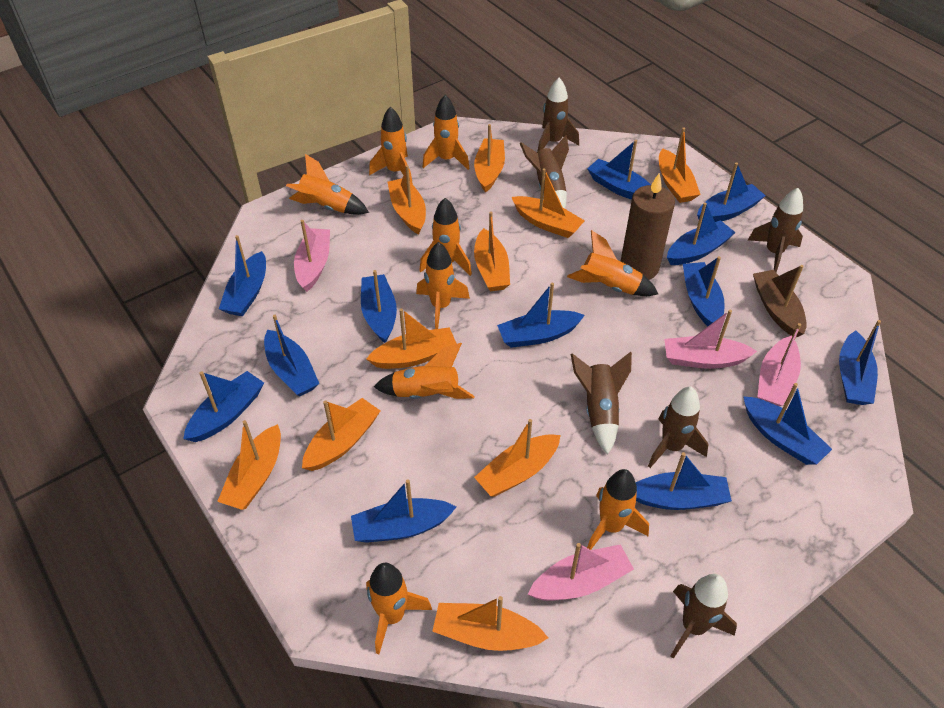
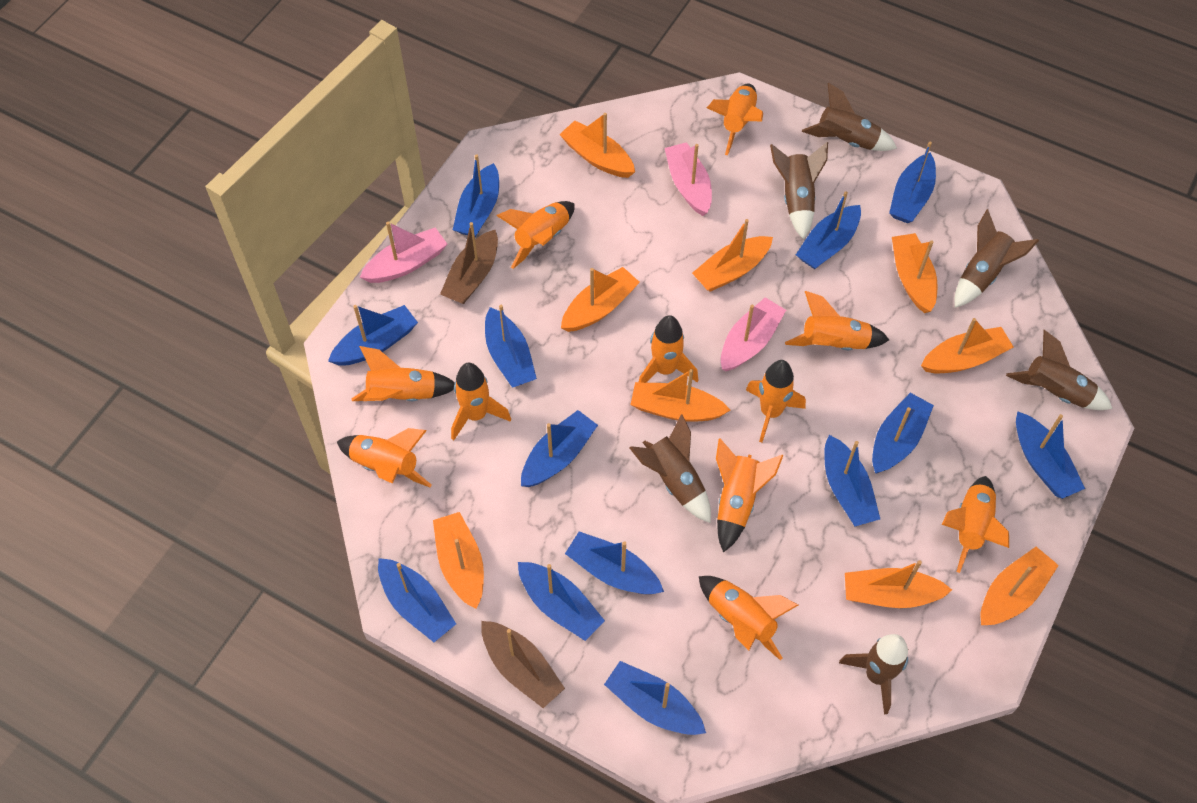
brown boat: [753,265,807,337] = 1 -> [440,222,498,304] [481,621,565,708] = 2
brown candle: [621,173,675,280] = 1 -> none = 0
orange boat: [217,420,281,510] [302,398,380,471] [366,308,457,369] [388,165,426,234] [432,596,548,651] [474,124,505,193] [474,212,510,291] [474,419,561,497] [512,168,585,238] [659,127,701,203] = 10 -> [433,512,484,609] [559,113,635,178] [561,267,640,332] [630,369,730,422] [692,219,773,292] [845,560,952,608] [892,233,938,313] [921,318,1013,373] [981,547,1059,625] = 9
orange rocket: [286,154,369,215] [366,563,432,654] [369,107,413,184] [374,343,475,399] [416,242,470,329] [419,198,472,276] [422,95,470,170] [567,230,658,296] [587,469,649,550] = 9 -> [337,428,432,488] [352,346,455,401] [451,363,511,440] [497,201,575,269] [639,315,698,383] [699,576,798,660] [707,83,763,155] [716,438,784,553] [746,360,806,442] [785,291,889,350] [942,476,1009,573] = 11
pink boat: [294,220,330,292] [528,543,634,601] [664,310,757,369] [757,323,801,406] = 4 -> [360,222,447,283] [665,142,712,216] [721,297,786,371] = 3

